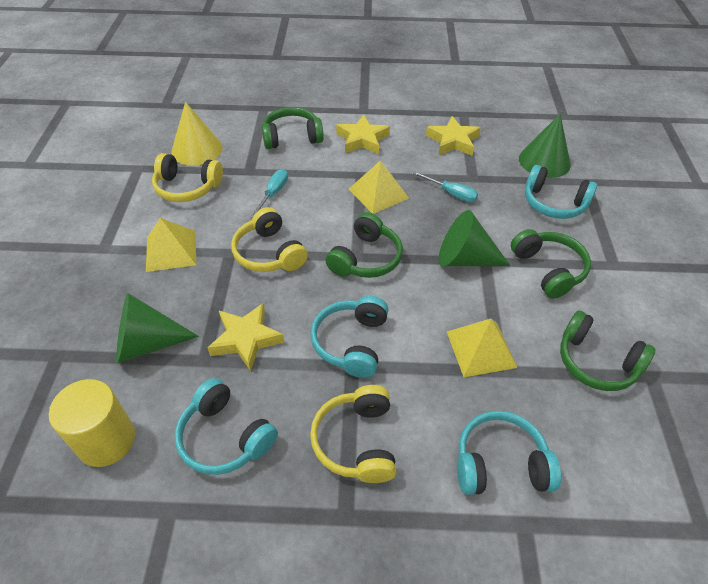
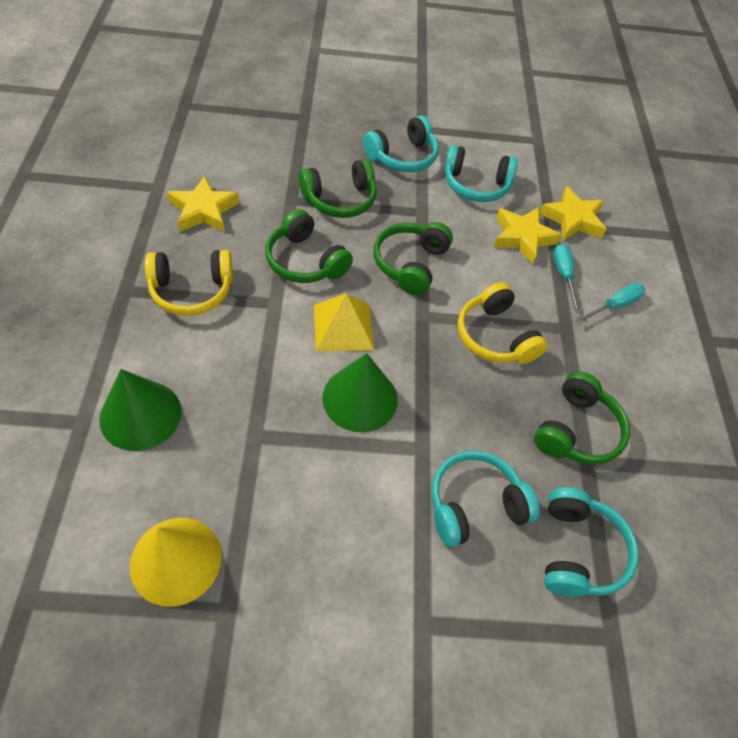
green cone: [116,293,199,363] [439,210,511,266] [519,114,571,178] = 3 -> [99,369,181,451] [322,353,398,433] = 2
yellow cylinder: [49,379,135,467] = 1 -> none = 0
yellow headphones: [152,153,223,202] [231,207,308,272] [310,385,396,483] = 3 -> [145,250,233,316] [458,282,548,364] = 2
yellow pyramid: [146,218,196,272] [349,160,409,214] [447,319,517,377] = 3 -> [314,293,374,352] = 1

